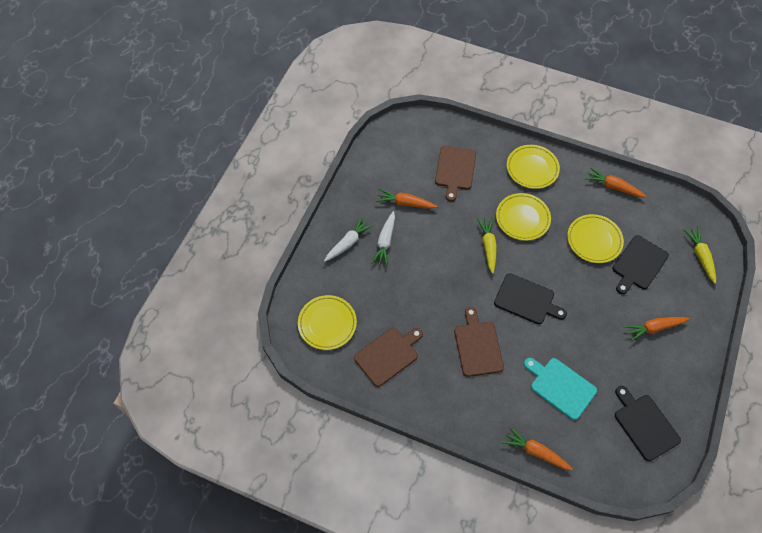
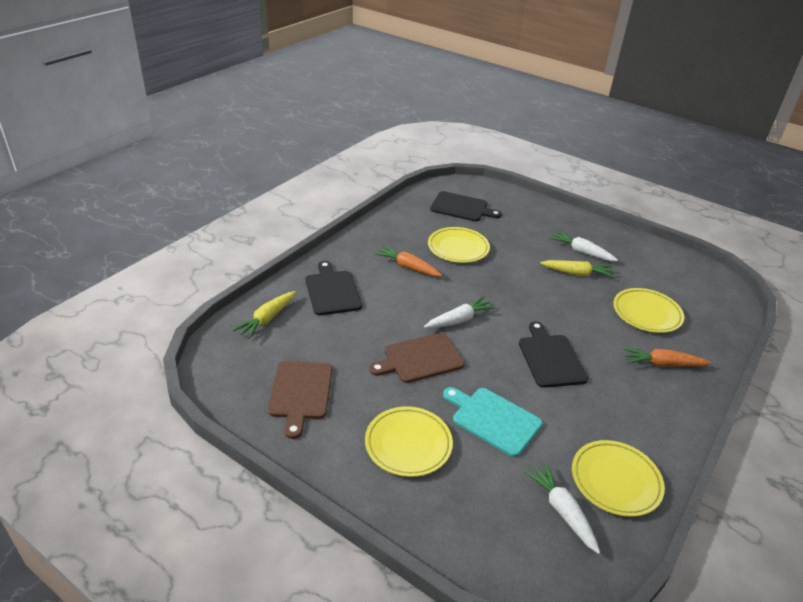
brown cutting board: [354,328,423,387] [435,146,476,202] [454,307,504,377] = 3 -> [268,361,332,439] [369,333,465,383] = 2
orange carrot: [376,189,438,209] [502,427,573,470] [585,167,646,197] [624,317,690,342] = 4 -> [375,245,442,276] [623,348,711,367] = 2
white carrot: [324,216,374,261] [371,211,395,267] = 2 -> [424,296,496,328] [524,462,600,554] [550,231,618,261] = 3

